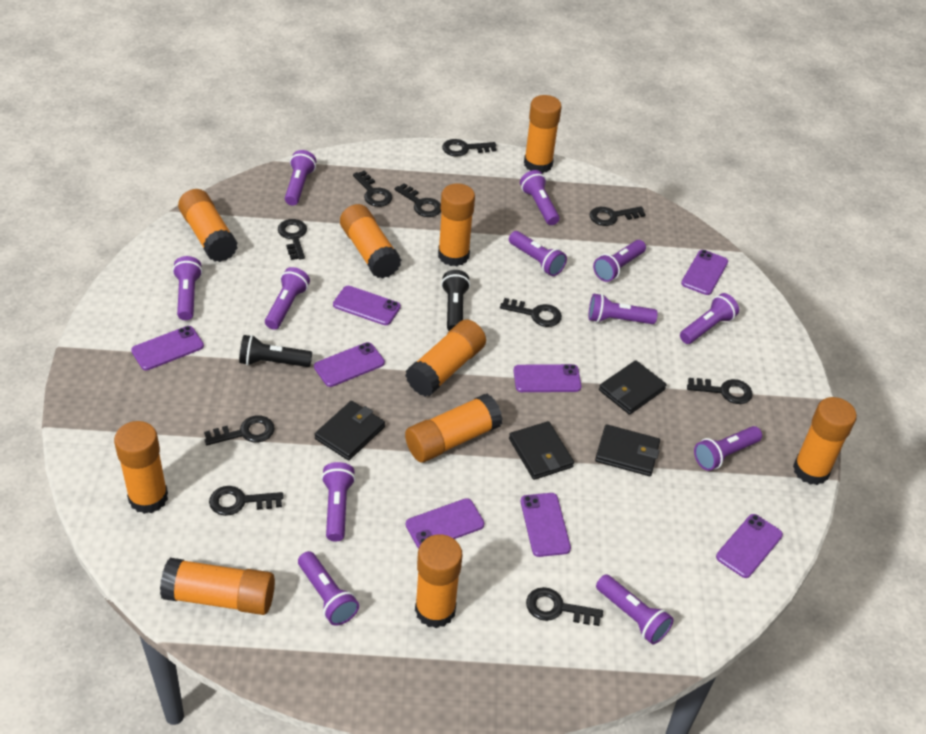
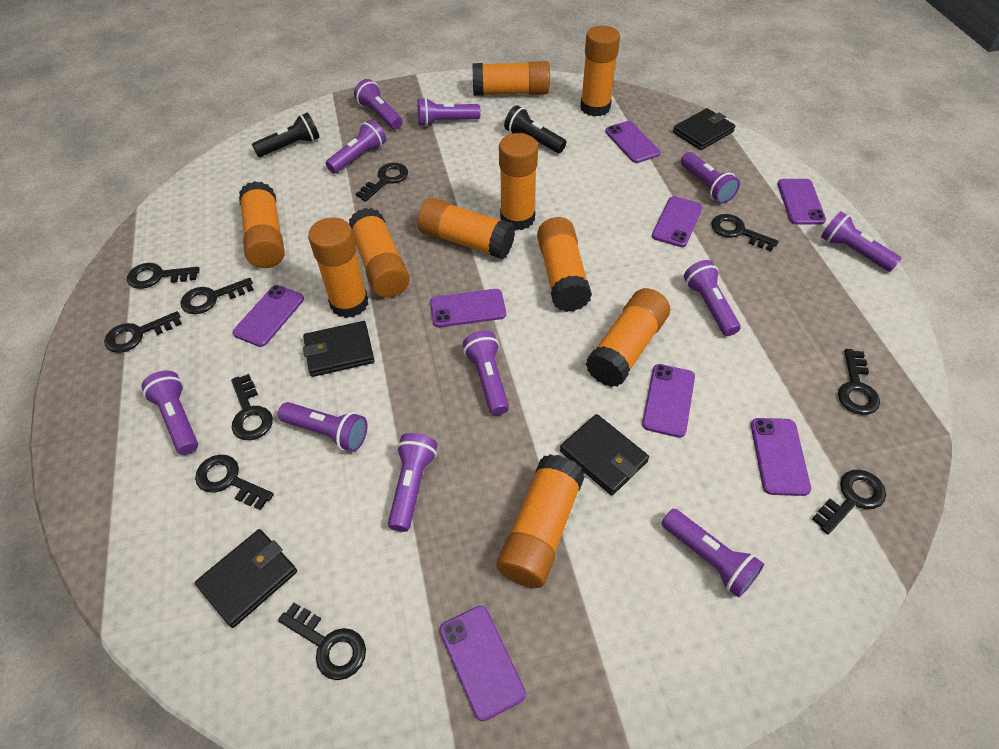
purple flashlight: [172,256,203,320] [265,267,310,330] [285,150,316,206] [298,551,359,626] [321,462,356,541] [509,231,567,276] [520,170,560,225] [588,294,658,324] [593,240,646,282] [596,574,674,644] [680,293,739,344] [694,426,762,471] = 12 -> [142,371,198,455] [278,402,368,452] [326,120,386,174] [354,79,403,130] [388,433,437,532] [417,97,481,127] [463,331,509,416] [662,509,764,598] [681,152,740,203] [684,260,741,336] [821,211,902,272] = 11

